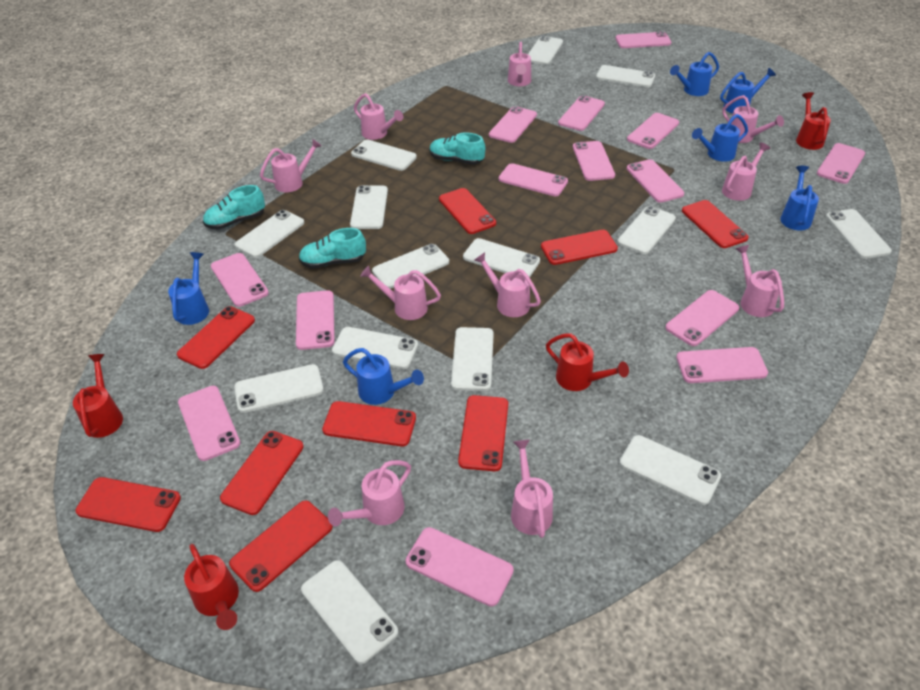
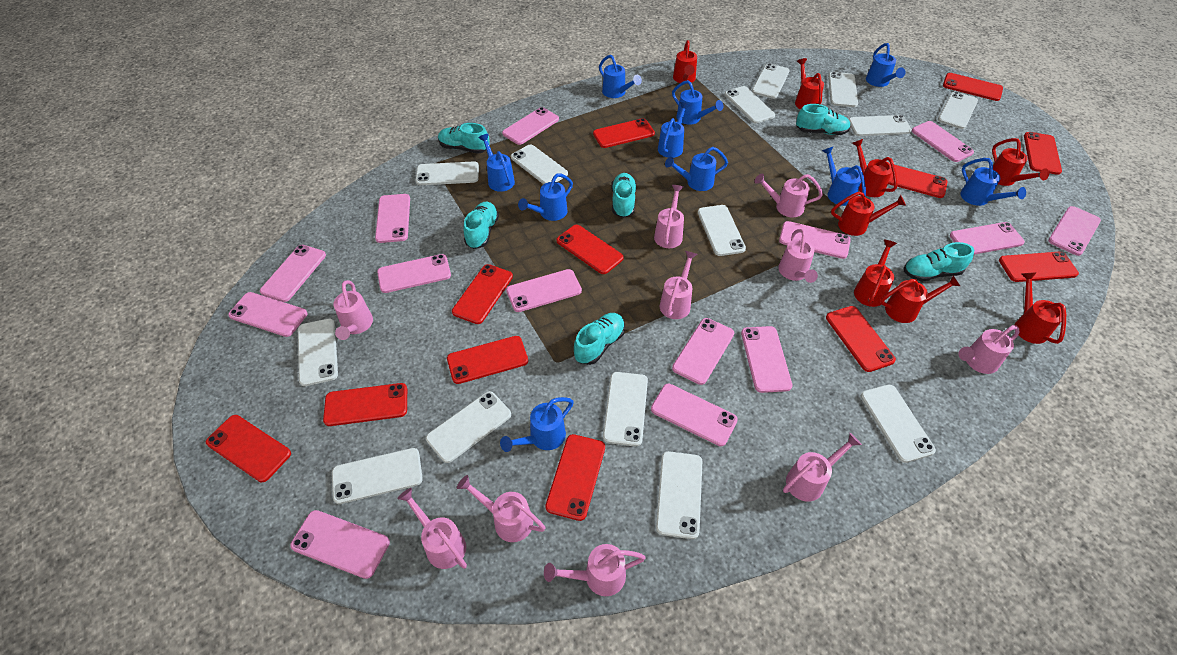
blue watering can: [168,252,209,325] [343,348,424,405] [670,52,719,96] [692,114,748,162] [720,68,776,113] [780,166,819,231] = 6 -> [478,134,515,192] [500,397,574,452] [518,174,573,221] [599,55,642,98] [658,102,690,158] [665,147,728,191] [672,80,723,125] [822,147,866,206] [866,43,906,87] [960,158,1026,206] = 10
red phone: [76,477,181,532] [177,306,255,369] [220,431,304,515] [229,500,333,592] [322,401,416,446] [439,188,496,234] [458,395,508,471] [541,230,618,265] [682,200,748,248] = 9 -> [206,415,291,482] [323,383,407,426] [447,336,528,384] [452,264,513,324] [545,434,605,521] [556,225,624,274] [593,118,655,148] [826,306,896,372] [888,165,948,198] [943,73,1003,101] [999,252,1079,282] [1024,132,1062,175] = 12
red watering can: [73,354,123,438] [184,544,239,630] [546,333,629,391] [796,92,831,150] = 4 -> [673,40,697,84] [795,58,824,110] [831,192,906,236] [852,139,897,197] [854,240,897,307] [880,275,960,323] [992,138,1049,186] [1015,272,1066,344] = 8
turquoise shoe: [203,185,265,230] [299,228,366,269] [430,132,485,165] = 3 -> [438,123,490,154] [463,202,499,249] [574,313,625,365] [611,173,637,218] [796,104,851,135] [904,242,974,282] = 6

